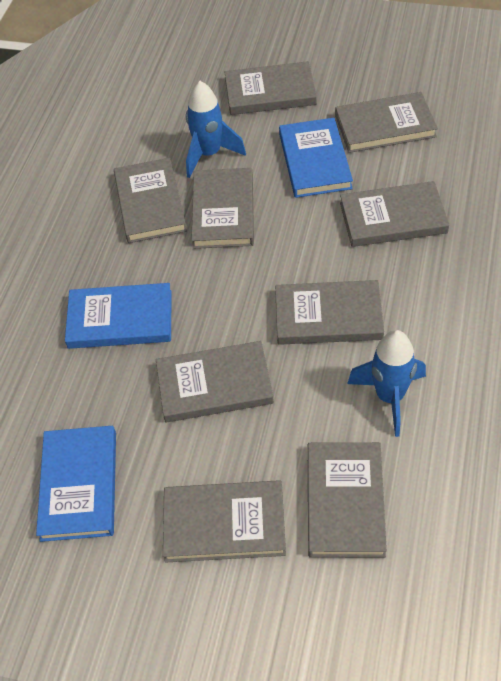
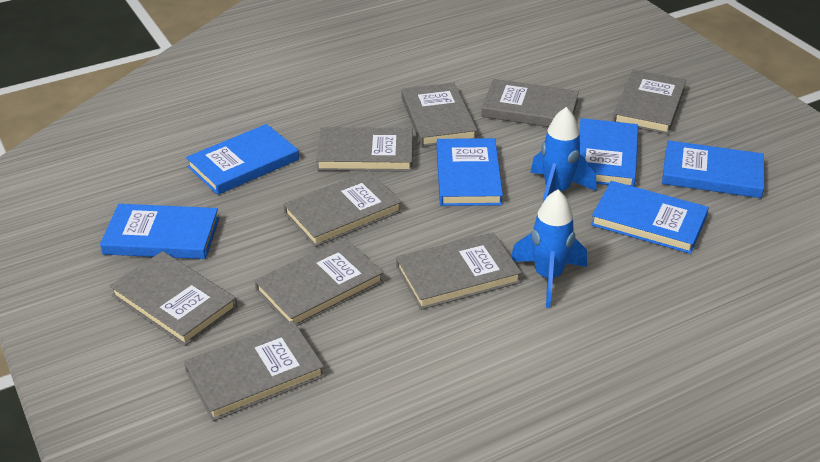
blue book: [36,426,116,542] [65,283,172,349] [279,118,353,198] = 3 -> [100,204,219,259] [186,124,299,195] [437,138,503,206] [579,118,638,187] [591,181,709,254] [662,140,764,198] = 6

